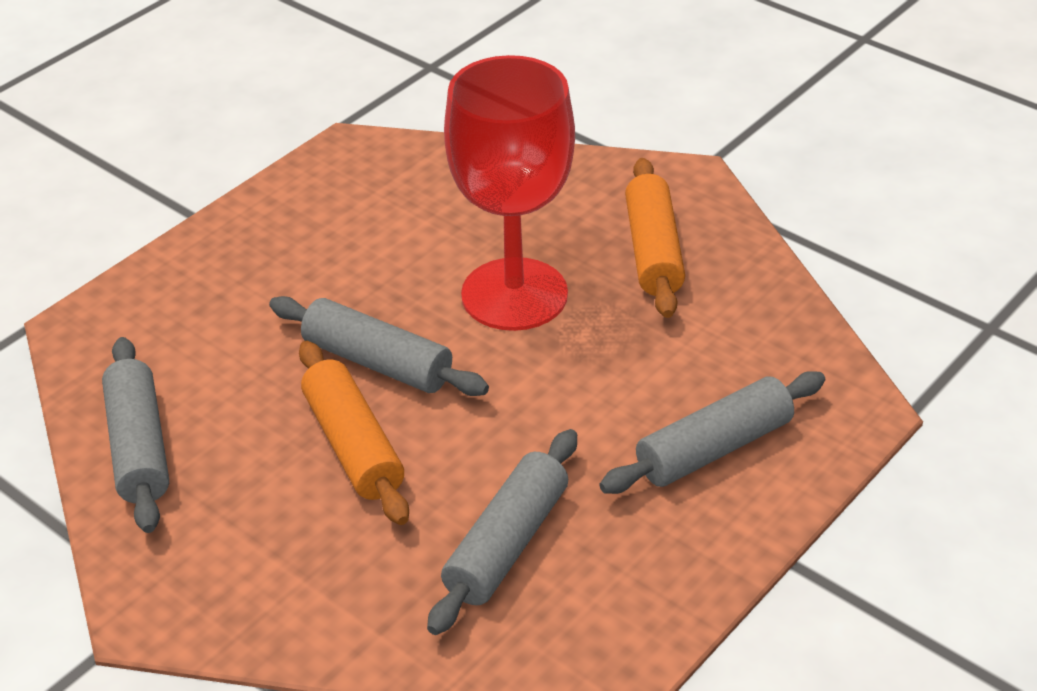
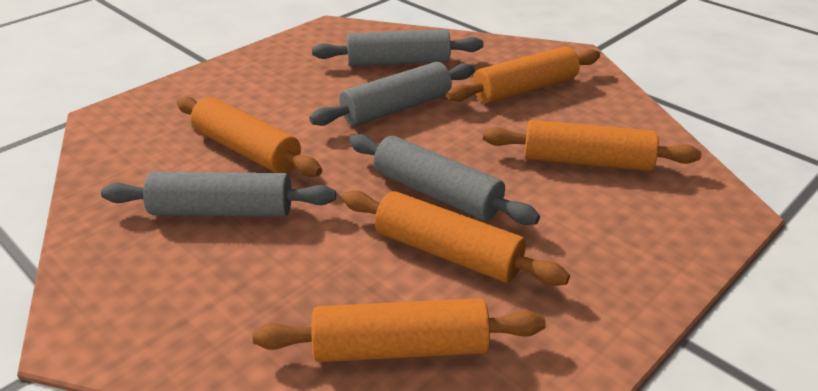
orange rolling pin: [299,341,409,525] [625,158,685,318] = 2 -> [177,96,322,177] [253,298,546,362] [342,190,570,286] [447,46,600,104] [483,120,701,171] = 5
red goblet: [444,55,575,331] = 1 -> none = 0

